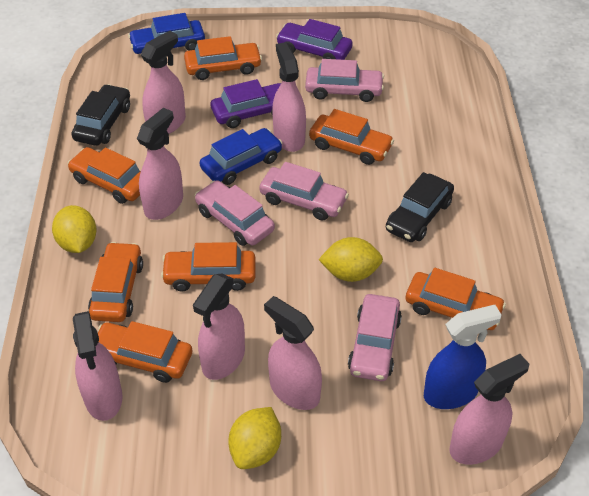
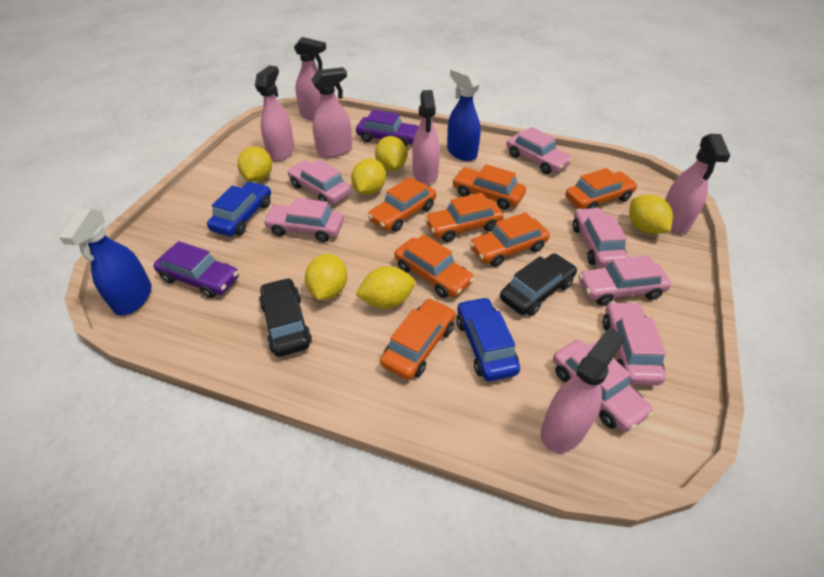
blue spray bottle: [424,305,502,409] = 1 -> [59,208,151,315] [447,67,481,161] = 2
pink car: [195,180,275,246] [259,162,349,221] [305,59,384,102] [348,294,402,381] = 4 -> [263,198,344,242] [287,159,351,204] [507,127,572,174] [553,340,653,432] [573,207,628,268] [579,255,671,306] [603,301,666,385] = 7
pink spray bottle: [73,311,123,421] [137,108,183,220] [141,31,186,134] [193,274,245,380] [264,296,322,410] [272,42,306,152] [449,354,529,465] = 7 -> [255,65,294,161] [294,37,326,121] [311,67,352,158] [412,90,440,185] [541,327,625,453] [665,134,730,234] = 6
yellow lemon: [52,205,97,253] [228,407,281,469] [318,237,383,282] = 3 -> [237,146,272,182] [305,254,347,300] [351,158,386,195] [356,266,415,309] [375,136,407,171] [629,195,673,234] = 6

